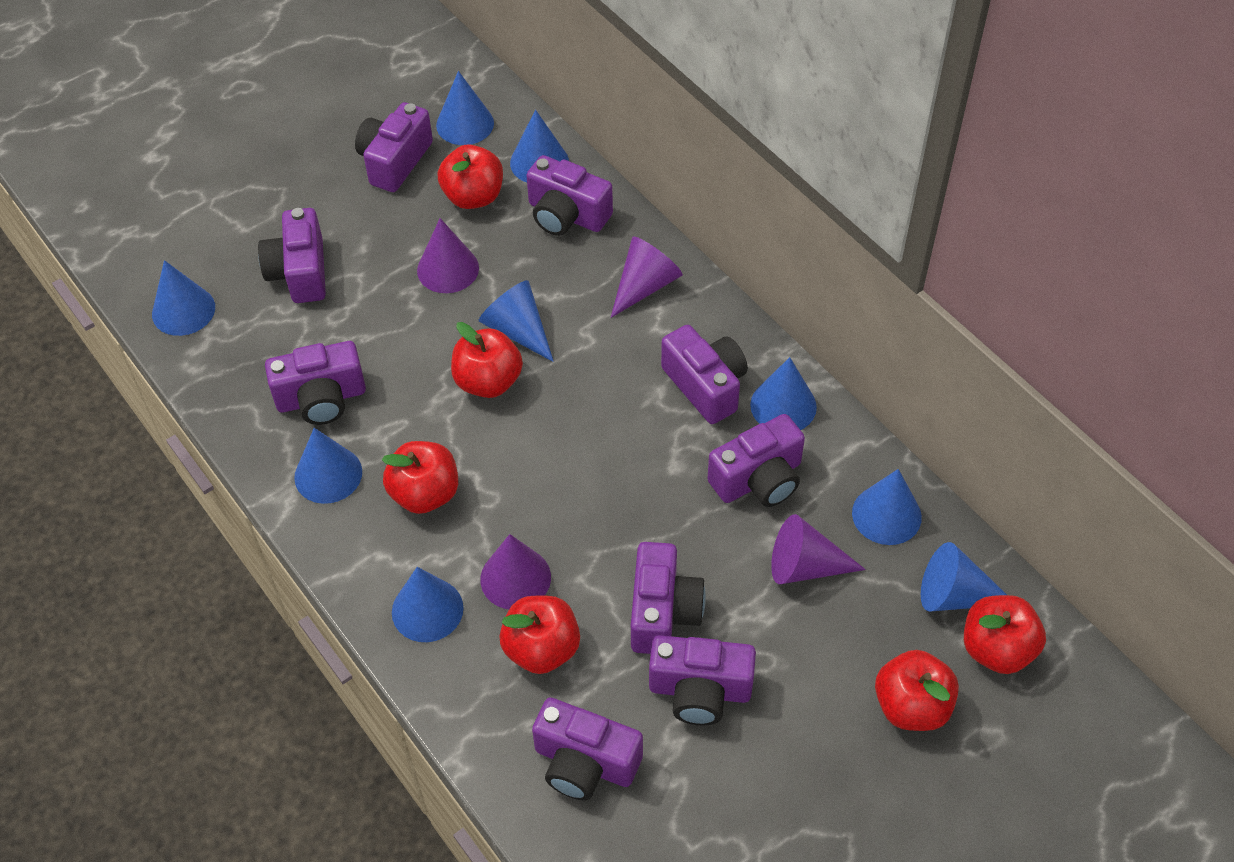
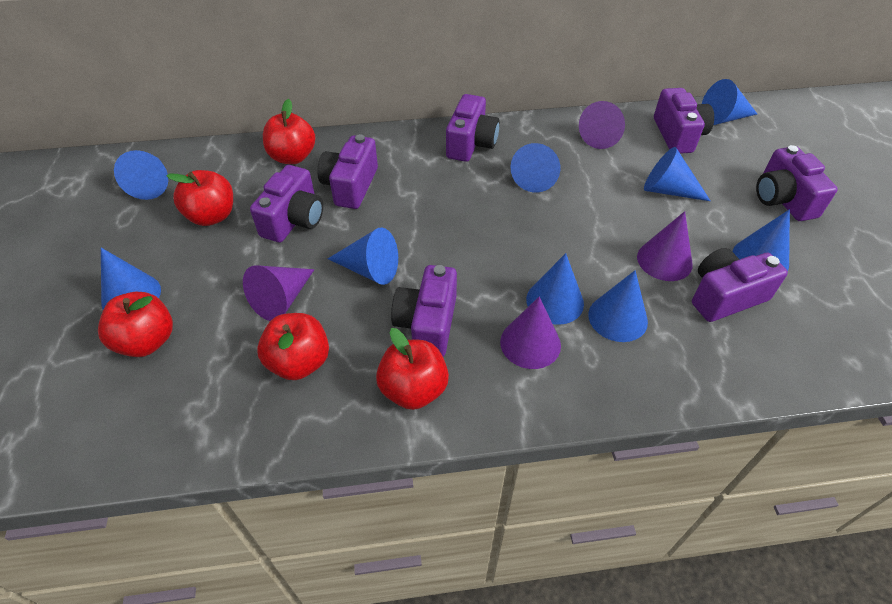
purple camera: [258,208,326,303] [265,341,366,425] [355,102,433,192] [526,155,613,236] [532,698,643,801] [631,542,706,654] [649,635,756,725] [661,325,748,424] [707,414,805,507] = 9 -> [250,165,323,242] [317,134,378,209] [391,265,457,357] [446,94,500,162] [654,88,714,154] [692,248,788,322] [756,145,838,221] = 7
red apple: [382,441,458,514] [438,145,503,209] [451,322,523,398] [499,596,580,674] [875,650,959,731] [964,595,1046,674] = 6 -> [98,291,173,357] [166,170,233,226] [257,313,329,380] [263,99,316,164] [376,328,449,410] = 5

